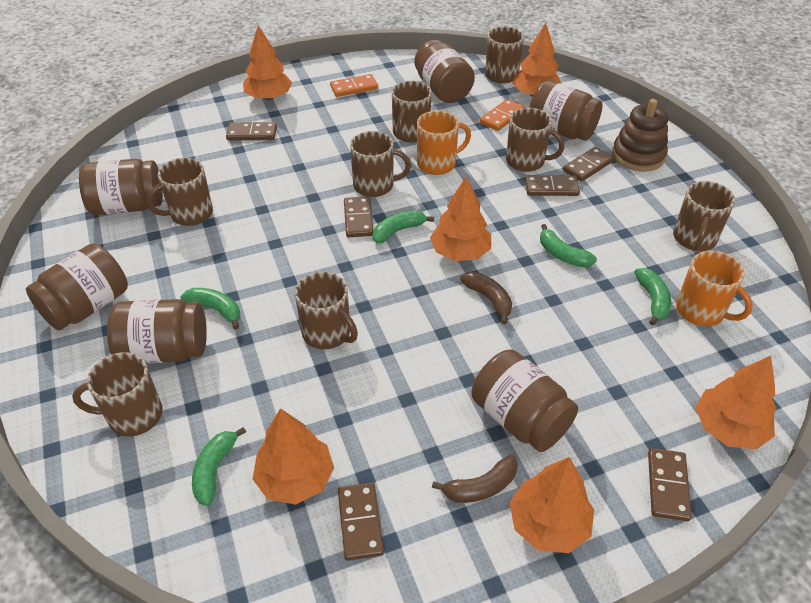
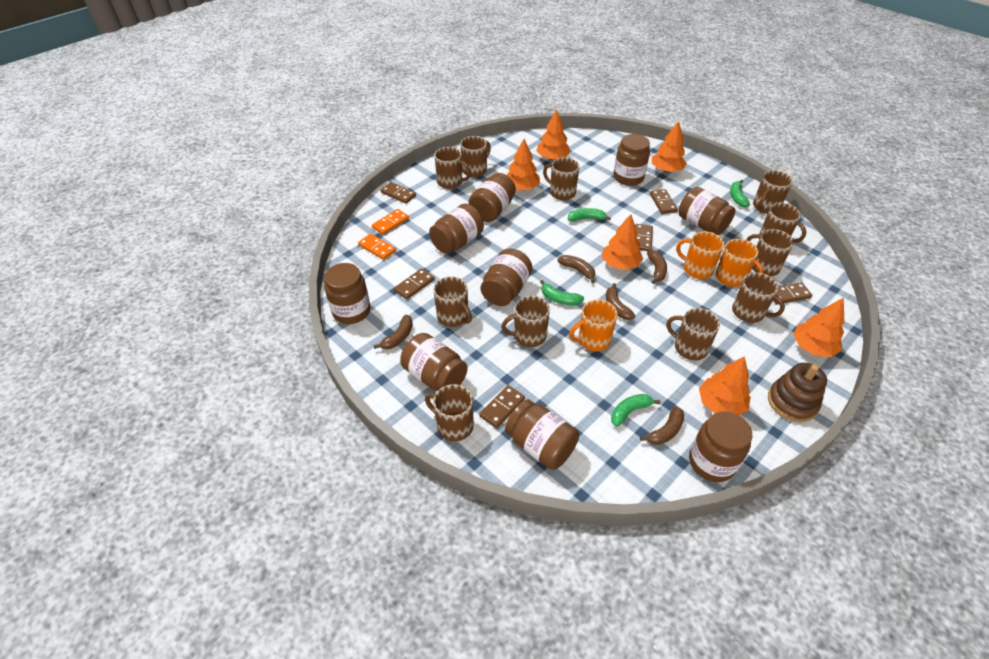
brown banana: [432,455,518,503] [460,272,512,324] = 2 -> [374,315,413,349] [557,255,595,283] [606,283,635,320] [640,406,684,445] [647,250,667,284] = 5
brown jar: [26,243,128,330] [79,159,163,215] [107,299,207,363] [415,40,475,103] [472,350,578,452] [529,81,603,141] = 6 -> [324,263,371,324] [400,333,468,391] [429,204,484,254] [468,173,516,222] [481,248,532,306] [505,399,579,470] [613,134,650,186] [678,187,735,235] [689,411,752,482] = 9
brown mug: [72,352,163,437] [147,158,213,226] [295,272,358,349] [350,131,411,197] [392,81,432,143] [485,26,524,84] [506,108,564,172] [673,181,735,251] = 8 -> [425,384,474,441] [433,276,472,327] [434,147,471,189] [460,136,491,177] [501,296,550,347] [543,157,580,200] [666,308,720,360] [732,272,785,323] [746,229,794,277] [753,170,793,214] [759,203,806,243] = 11
green banana: [180,288,240,329] [192,427,246,506] [373,210,434,244] [540,224,597,267] [635,268,671,326] = 5 -> [540,280,584,305] [568,208,611,222] [611,394,661,427] [730,180,750,207] = 4
orange mug: [417,111,471,175] [676,251,753,326] = 2 -> [569,300,617,352] [676,231,724,279] [716,239,764,287] = 3

